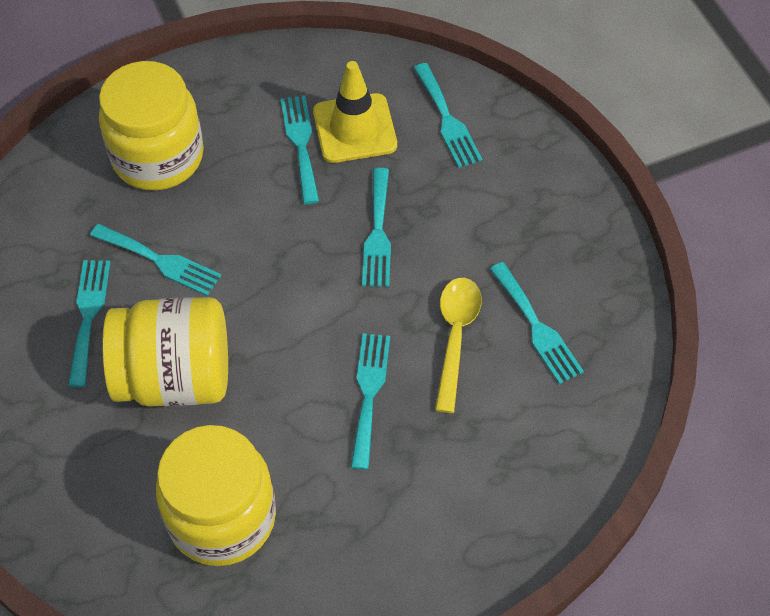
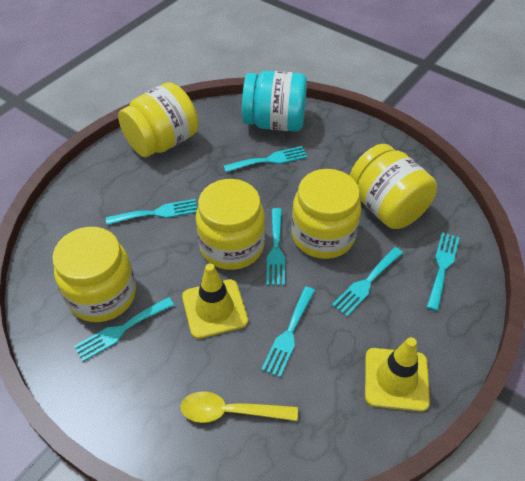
turquoise jar: none = 0 -> [242,71,307,132] = 1
yellow jar: [99,61,204,190] [102,297,228,407] [156,425,276,566] = 3 -> [52,227,136,322] [118,82,198,157] [196,179,265,270] [291,169,361,259] [350,144,437,229] = 5
yellow traffic cone: [313,61,397,163] = 1 -> [182,263,248,339] [365,337,430,412] = 2

